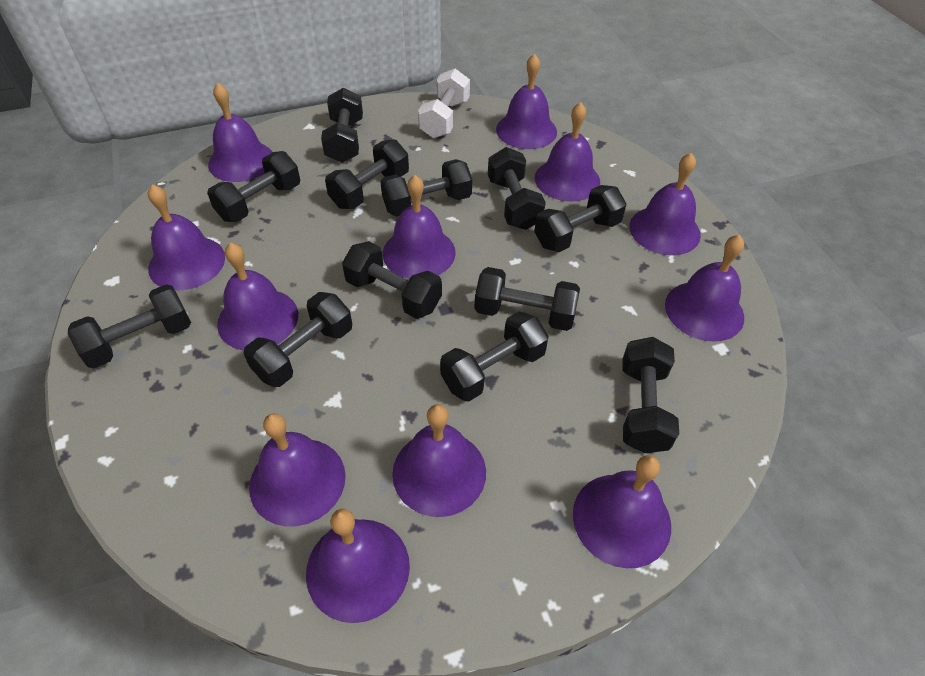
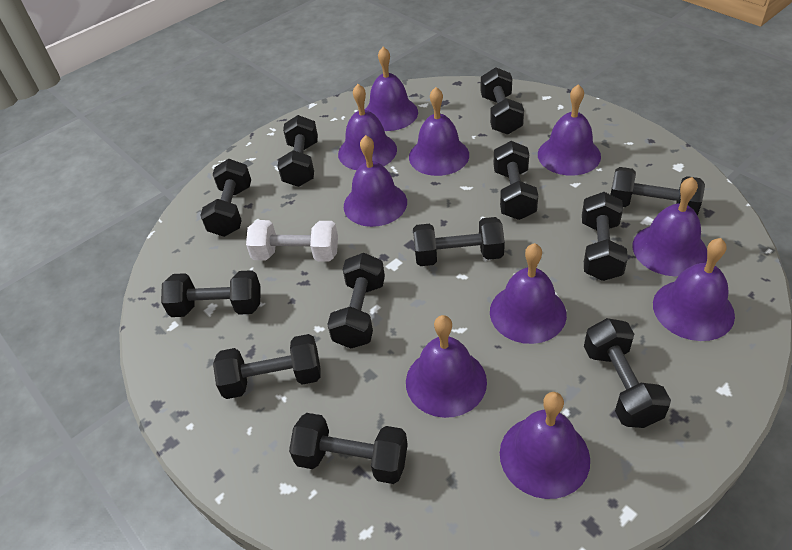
purple bell: [148,184,225,290] [208,83,272,182] [217,242,298,350] [249,413,346,527] [306,509,410,623] [383,175,456,279] [392,404,486,517] [496,54,557,149] [535,102,600,202] [573,455,671,568] [630,153,701,255] [665,235,744,342] = 12 -> [338,84,397,170] [344,135,407,227] [365,47,418,131] [406,315,487,418] [409,87,469,176] [490,243,567,344] [500,392,590,499] [538,84,601,175] [633,177,707,276] [653,238,735,341] = 10

